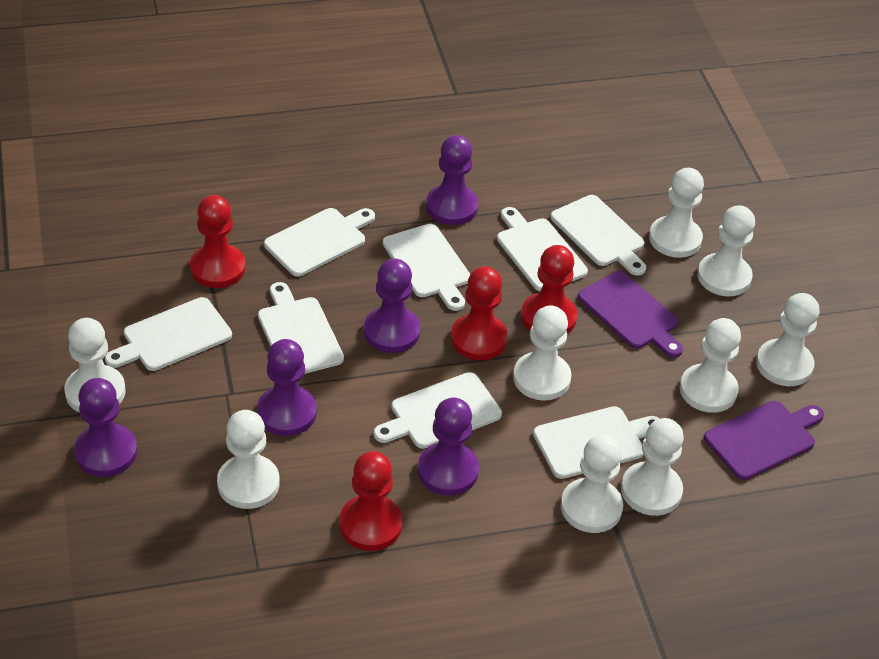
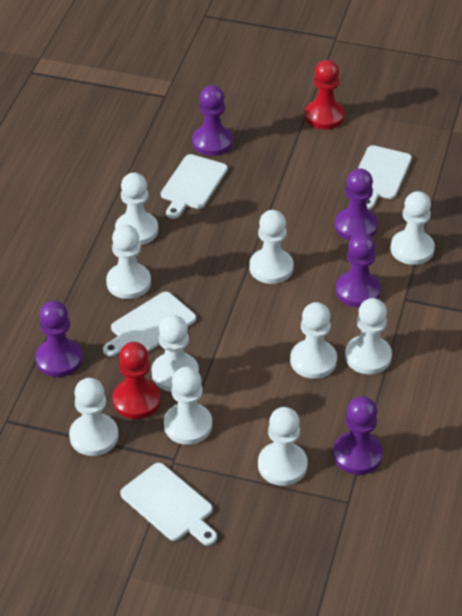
purple cutting board: [578,271,683,358] [704,401,824,480] = 2 -> none = 0
red pawn: [190,195,246,288] [339,451,402,551] [451,266,508,360] [521,245,577,334] = 4 -> [113,342,161,419] [305,60,345,129] = 2
white cutting board: [105,297,232,371] [258,282,344,374] [264,208,375,276] [374,372,502,449] [383,224,470,311] [497,207,588,291] [533,406,660,479] [550,195,646,276] = 8 -> [103,292,196,357] [120,463,217,546] [161,154,228,219] [358,145,412,210] = 4
white pawn: [64,318,126,413] [217,410,280,509] [513,305,571,400] [561,435,623,533] [621,418,684,516] [649,168,704,258] [680,318,741,413] [697,205,755,296] [756,293,820,386] = 9 -> [69,378,119,456] [106,225,151,299] [115,172,158,245] [152,315,199,392] [164,367,212,445] [249,210,294,284] [258,407,308,486] [290,302,337,379] [345,298,392,374] [390,191,435,265] = 10

